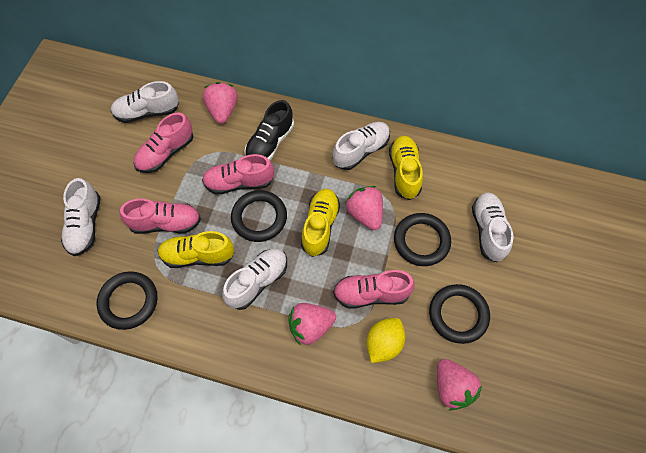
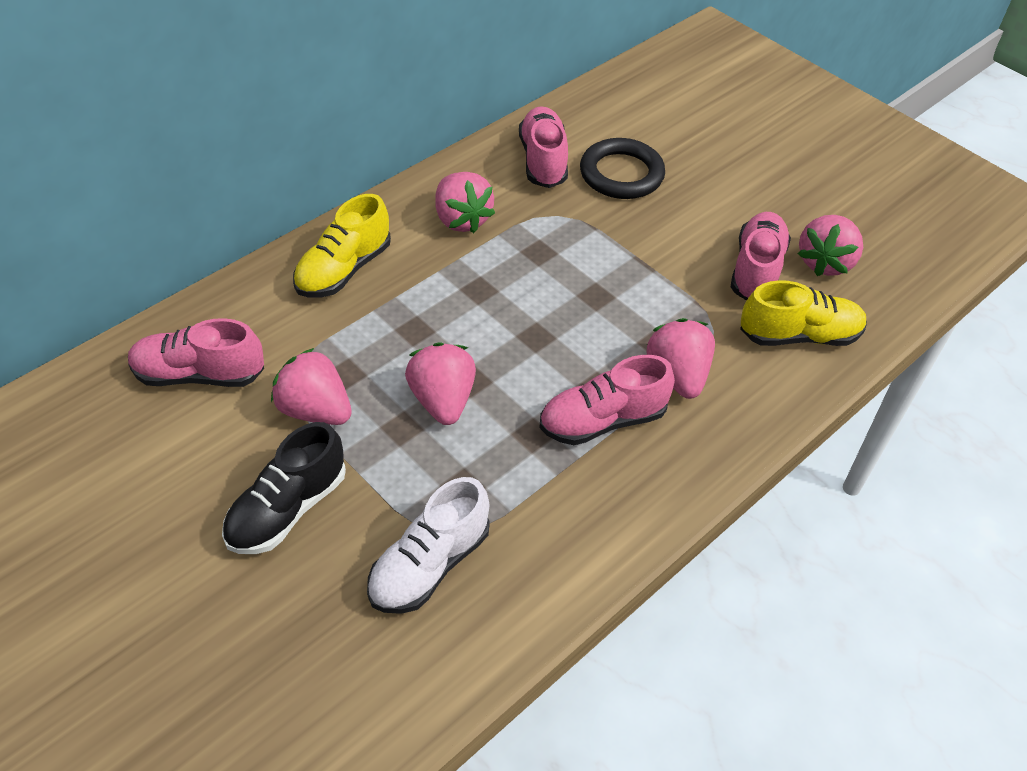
black ring: [96,271,157,330] [231,190,287,242] [394,213,451,266] [429,284,490,344] = 4 -> [580,138,665,199] = 1
pink strawberry: [203,82,238,124] [288,303,336,346] [345,186,383,230] [437,359,482,410] = 4 -> [271,348,352,425] [405,342,476,425] [435,172,495,233] [646,318,715,399] [798,215,863,276] = 5
white shoe: [61,178,101,256] [110,81,179,123] [222,249,287,310] [333,122,390,170] [472,192,514,263] = 5 -> [367,477,490,614] = 1
yellow lemon: [366,318,405,363] = 1 -> none = 0
yellow shoe: [158,231,234,268] [301,189,340,257] [389,135,423,200] = 3 -> [293,194,391,297] [740,280,867,346] = 2

